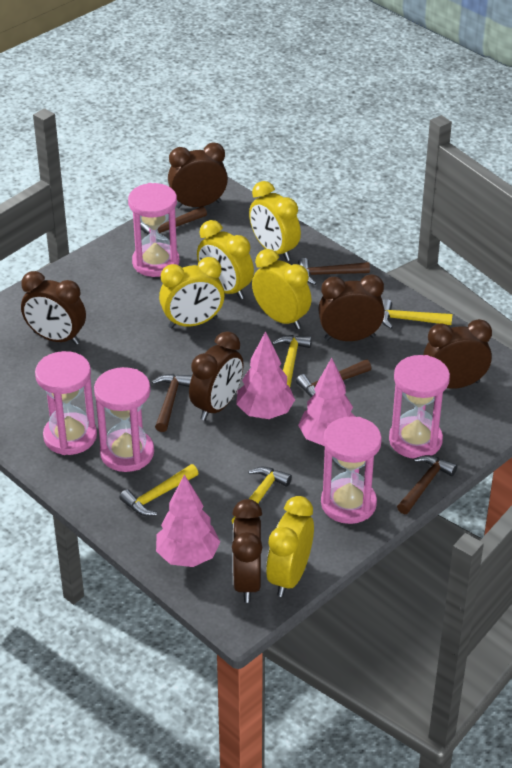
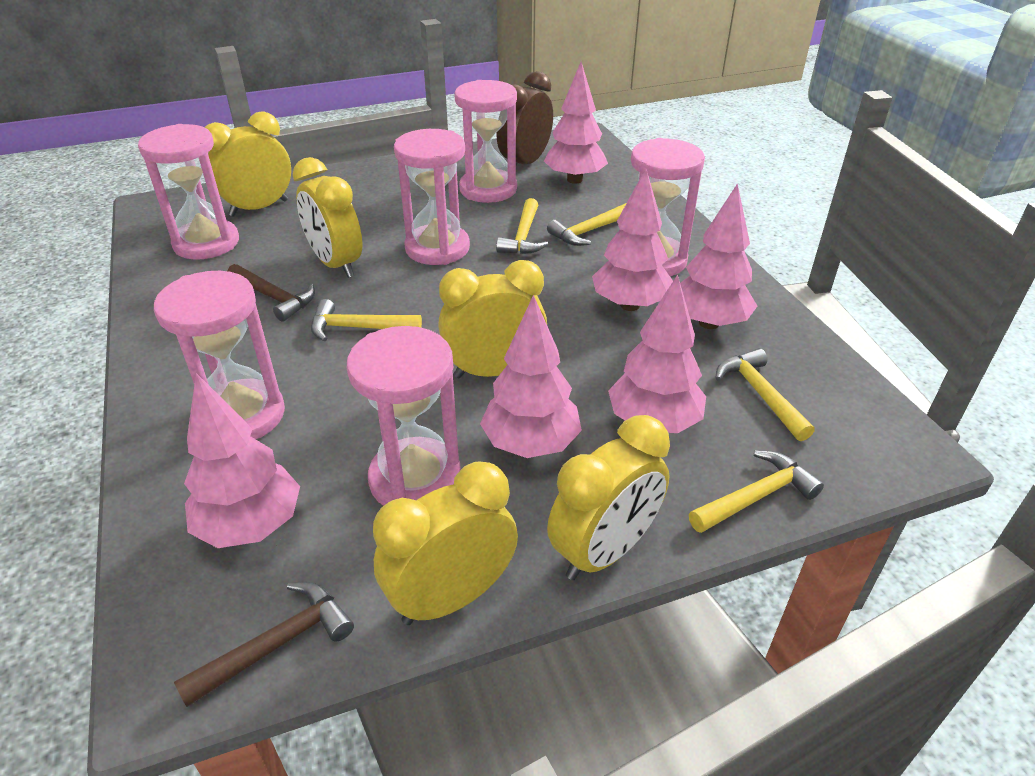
brown clock: [21,271,86,345] [168,142,228,208] [189,331,244,421] [232,499,262,603] [318,274,385,341] [423,319,492,389] = 6 -> [496,71,553,165] = 1
brown hammer: [140,206,207,240] [152,374,192,432] [296,360,371,397] [298,258,370,285] [397,455,457,514] = 5 -> [174,582,354,707] [227,264,315,322] = 2
pink hourglass: [35,351,97,455] [94,367,154,472] [128,183,179,277] [321,416,382,524] [389,355,450,459] = 5 -> [138,124,239,260] [154,271,285,439] [347,326,461,506] [394,129,470,265] [454,80,517,203] [631,138,705,276] = 6
pink tree: [156,475,220,567] [236,331,295,419] [298,358,356,446] = 3 -> [184,373,300,548] [480,295,582,458] [544,62,608,184] [592,169,673,311] [608,274,706,433] [680,183,757,329] = 6
yellow hammer: [119,464,199,516] [231,467,292,524] [272,335,312,387] [382,299,452,329] = 4 -> [311,299,422,342] [496,198,548,254] [547,203,626,246] [689,451,824,533] [715,348,815,441] = 5

